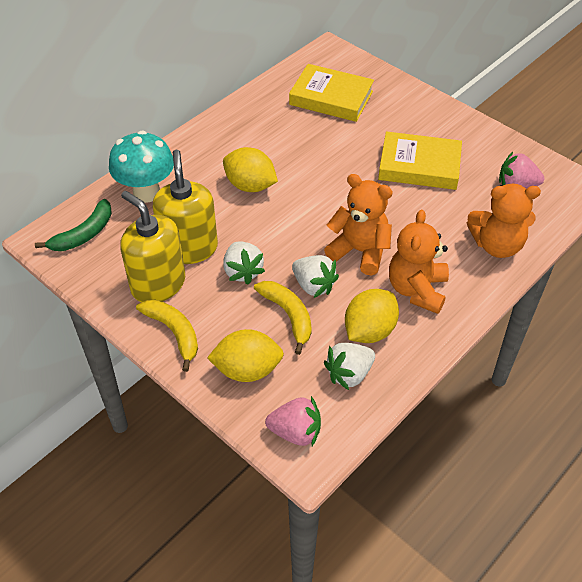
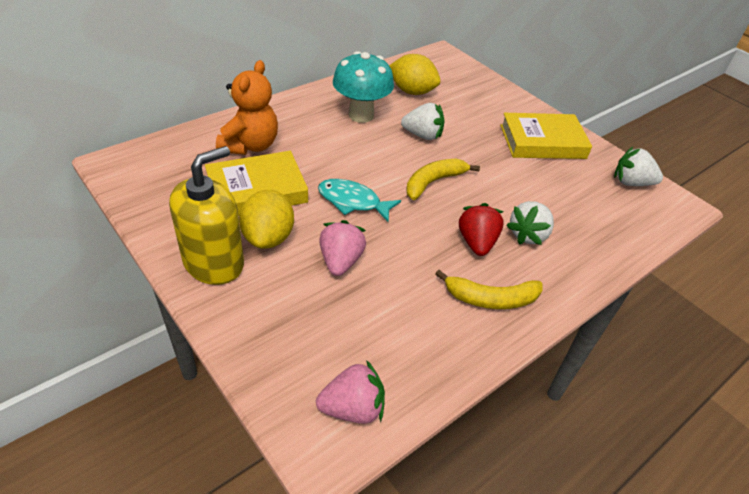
green banana: [35,199,112,251] = 1 -> none = 0
orange teddy bear: [324,174,393,275] [389,210,449,314] [467,184,541,258] = 3 -> [216,60,278,155] = 1
red strawberry: none = 0 -> [459,203,504,256] = 1
turquoise fish: none = 0 -> [318,179,401,222] = 1
yellow lemon: [207,329,284,382] [223,147,278,192] [345,289,399,343] = 3 -> [239,190,294,249] [389,54,440,95] = 2
yellow soap dispenser: [120,191,185,302] [153,150,218,264] = 2 -> [169,146,244,285] = 1

